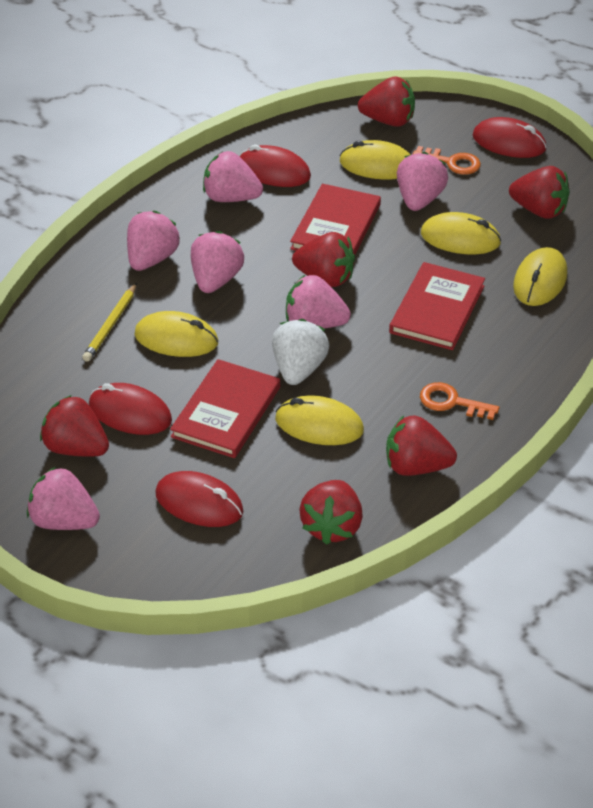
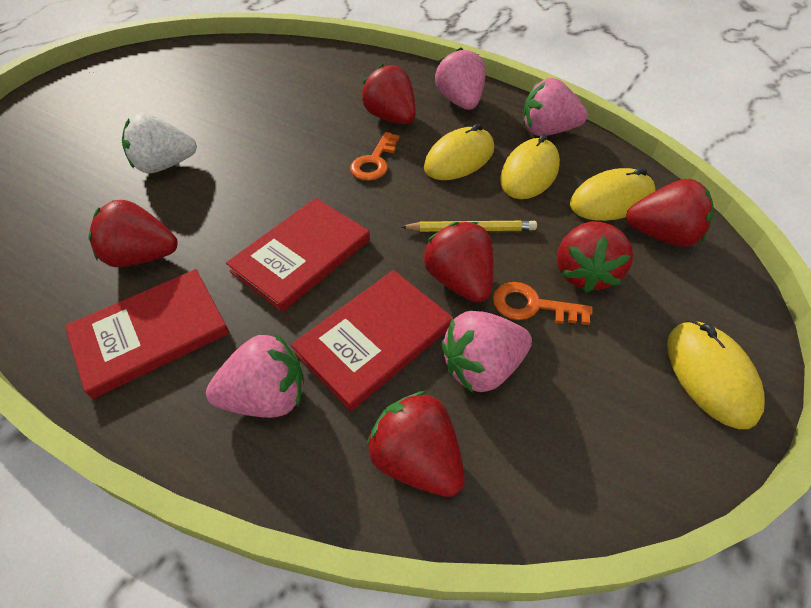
pink strawberry: [27,467,100,530] [127,211,180,271] [191,231,244,293] [203,151,263,202] [286,275,351,328] [397,152,448,211] = 6 -> [206,334,304,418] [435,48,486,110] [441,311,532,393] [523,78,588,136] = 4
red mouse: [89,383,172,435] [155,471,244,527] [239,144,311,187] [473,117,547,158] = 4 -> none = 0
yellow mouse: [134,311,218,357] [275,395,364,445] [340,140,411,180] [421,212,501,254] [513,247,567,306] = 5 -> [424,123,494,180] [500,134,560,199] [570,168,656,221] [667,320,765,429] = 4

